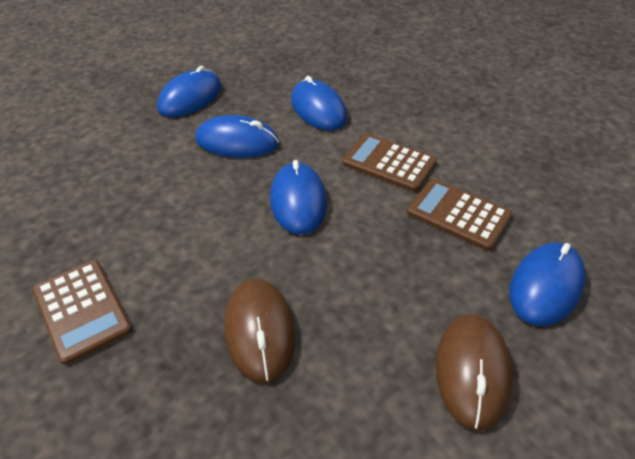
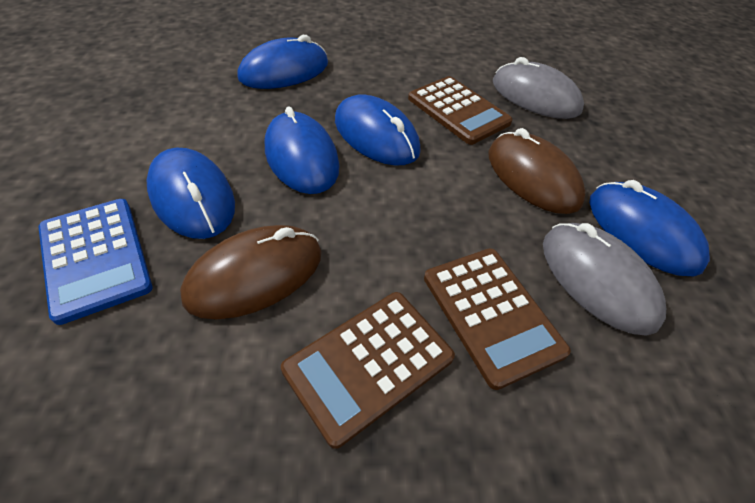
blue calculator: none = 0 -> [38,199,152,325] = 1
grey mouse: none = 0 -> [493,57,584,119] [543,223,666,336] = 2

